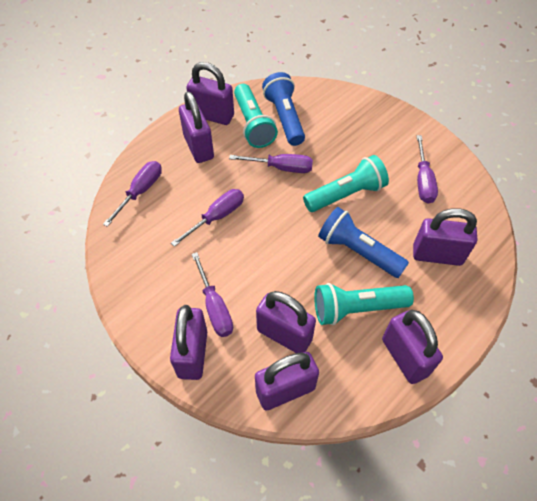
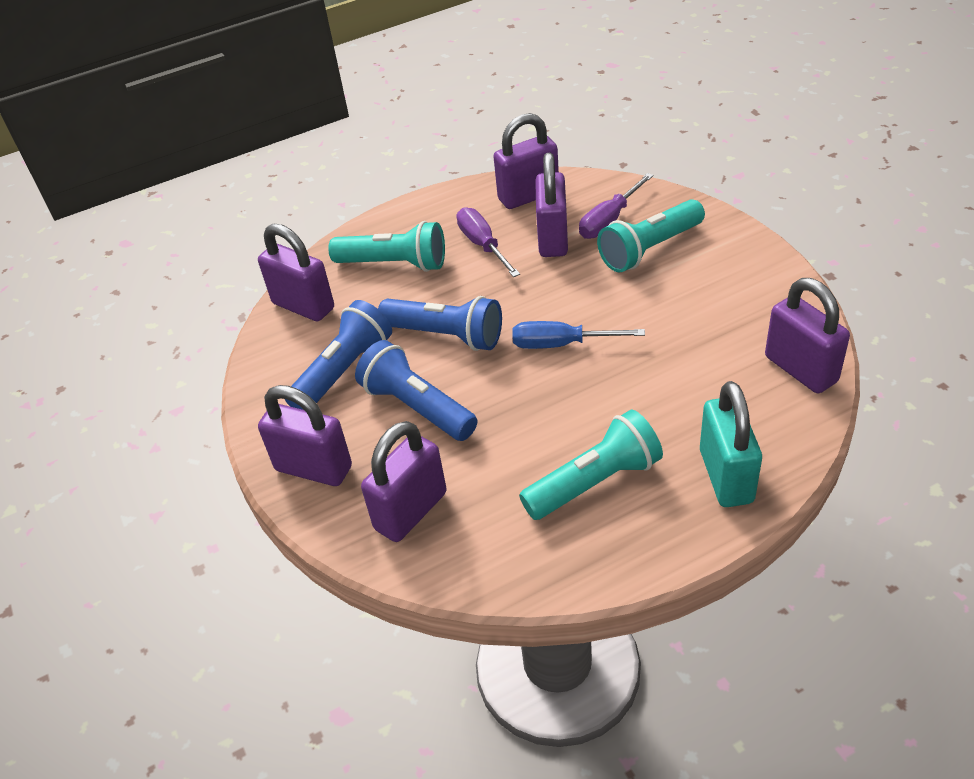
blue flashlight: [262,72,305,146] [318,207,409,278] = 2 -> [285,300,392,410] [355,340,477,441] [378,296,502,351] = 3
blue screwdriver: none = 0 -> [512,321,645,349] = 1
purple padlock: [170,305,207,380] [179,92,214,163] [186,62,234,125] [255,352,319,410] [256,291,316,353] [382,310,443,384] [413,208,477,266] = 7 -> [258,224,334,321] [258,385,352,486] [361,421,447,542] [493,113,559,209] [535,153,568,257] [765,278,850,393] = 6
purple screwdriver: [103,161,162,227] [171,189,244,247] [192,252,233,337] [229,154,313,173] [417,135,438,204] = 5 -> [457,207,520,277] [579,173,654,239] = 2
turquoise padlock: none = 0 -> [700,381,762,507] = 1

